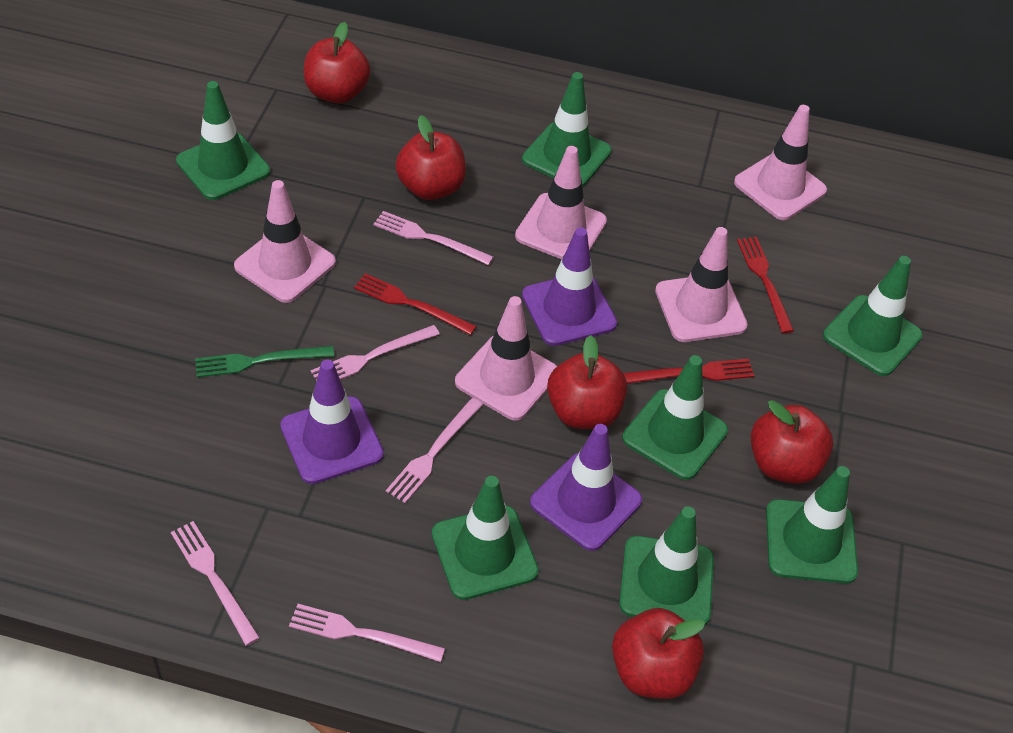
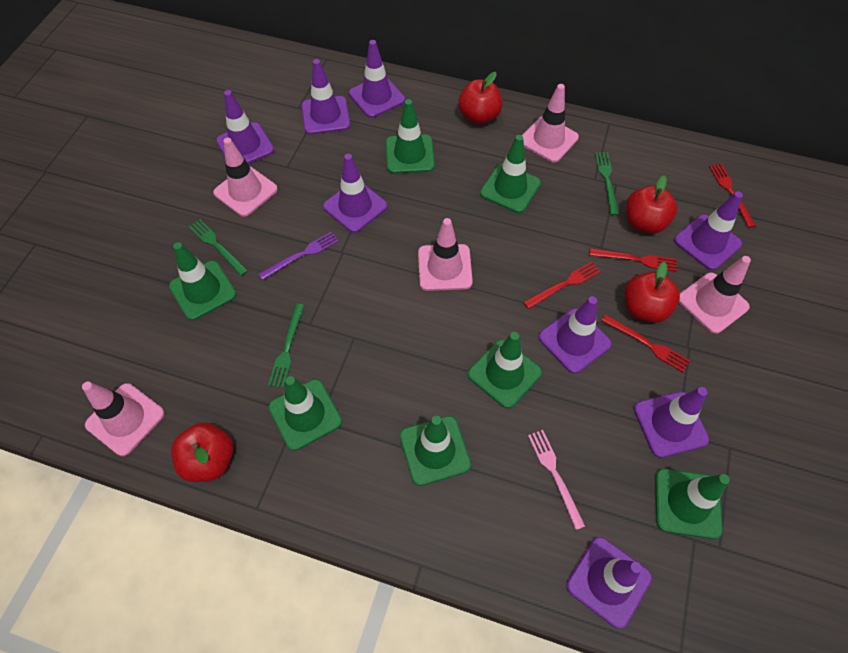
green fork: [195,346,334,378] = 1 -> [189,219,248,276] [268,304,305,388] [595,152,619,215] = 3
pink fork: [171,521,260,646] [289,604,445,662] [310,325,439,381] [374,211,493,265] [386,398,483,503] = 5 -> [528,430,585,530] = 1
purple fork: none = 0 -> [258,231,339,280] = 1
purple traffic cone: [280,360,384,484] [522,227,617,346] [530,424,642,551] = 3 -> [216,90,274,164] [302,59,350,134] [323,154,388,233] [349,40,405,118] [539,296,612,374] [566,537,652,629] [634,387,709,458] [674,191,743,270] = 8
red apple: [304,22,371,103] [395,115,466,200] [547,335,627,429] [612,608,705,699] [751,400,833,484] = 5 -> [171,422,233,482] [458,72,503,125] [625,262,680,323] [626,175,677,234] = 4
red fork: [354,273,477,335] [623,359,754,384] [737,237,794,333] = 3 -> [523,262,601,309] [589,249,677,272] [601,314,690,372] [709,164,756,228] = 4

